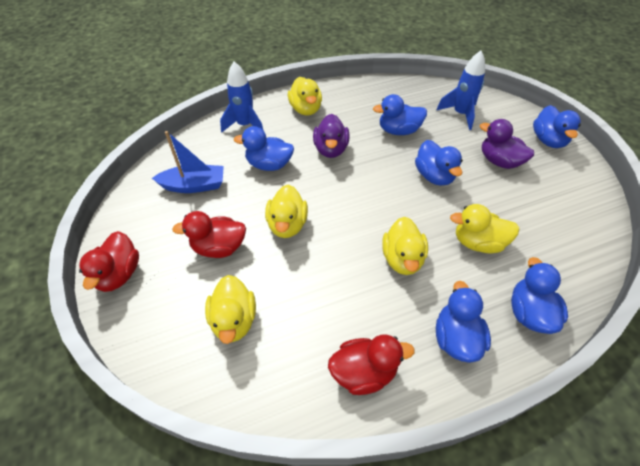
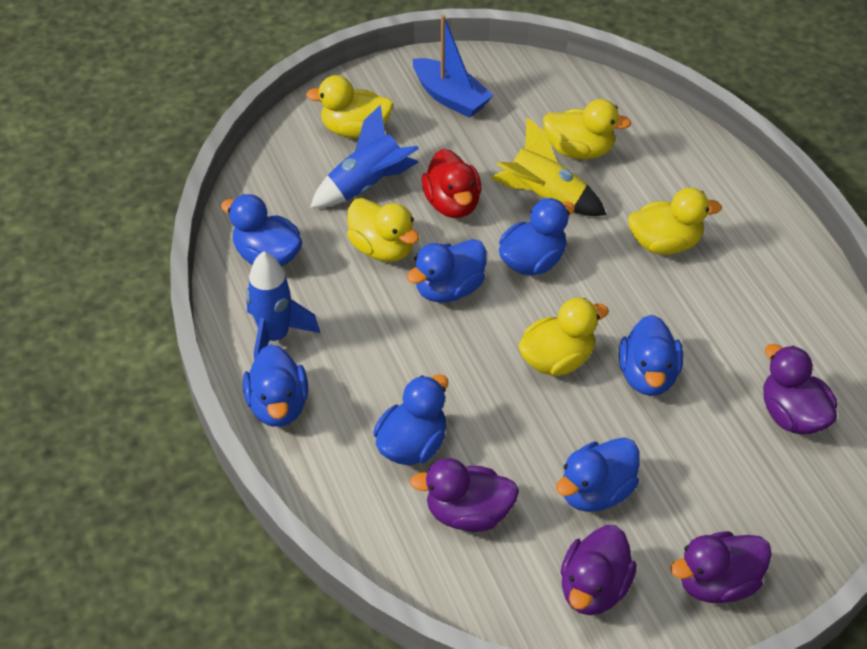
blue duck: [234,126,294,171] [373,94,427,135] [415,140,463,186] [436,281,491,363] [511,257,568,334] [533,105,581,148] = 6 -> [221,194,302,267] [243,344,308,427] [373,374,448,465] [407,239,486,303] [499,198,575,276] [556,437,640,512] [619,315,683,396] = 7
purple duck: [313,114,350,158] [480,119,534,169] = 2 -> [409,458,519,532] [561,525,637,615] [670,531,772,603] [763,344,837,435] = 4
red duck: [79,231,139,292] [172,211,246,258] [328,335,415,395] = 3 -> [422,149,481,218] = 1
yellow rocket: none = 0 -> [491,117,607,216] = 1

